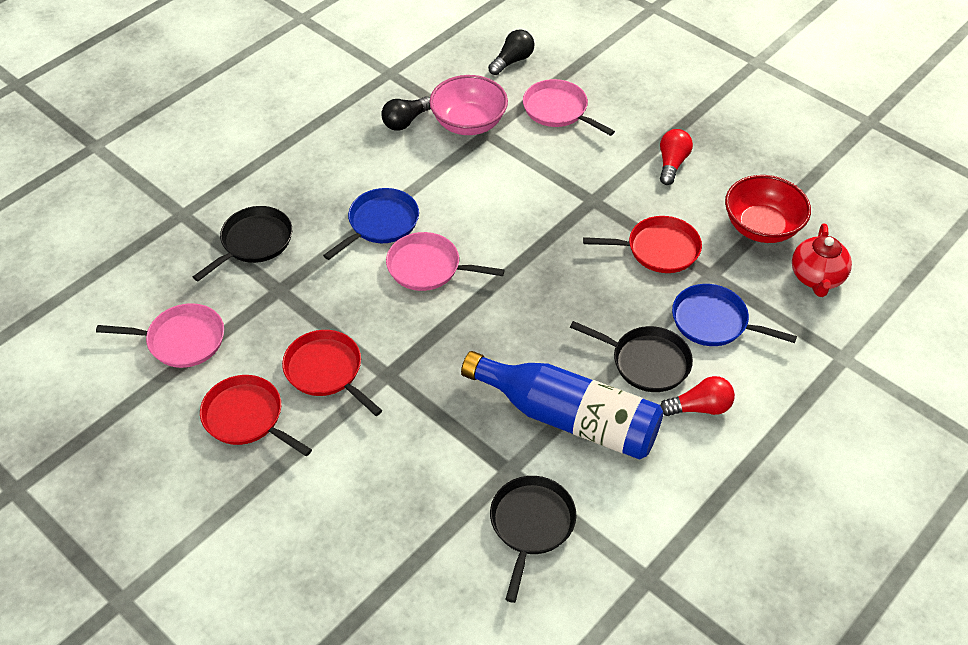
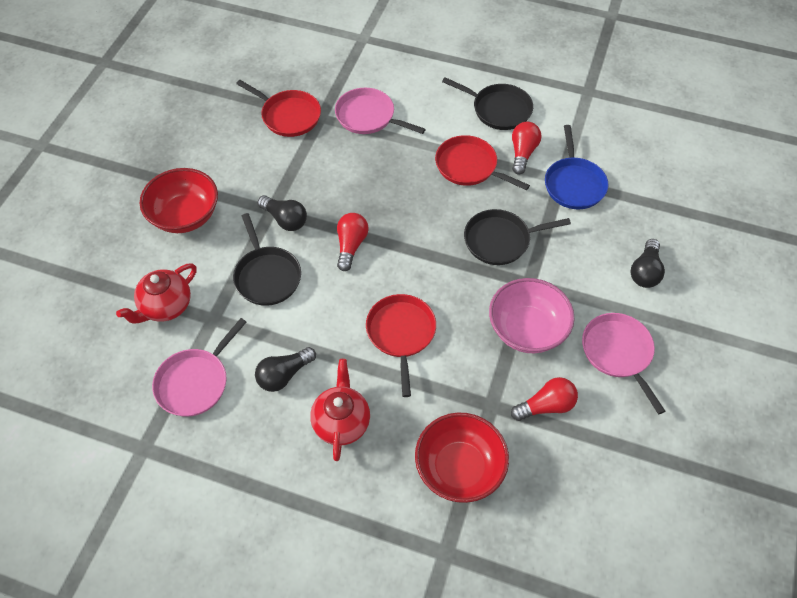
black light bulb: [382,96,431,131] [488,30,535,75] = 2 -> [255,347,316,392] [258,195,307,231] [631,239,665,288] = 3
blue bottle: [461,351,663,460] = 1 -> none = 0
blue pan: [323,188,419,260] [672,284,797,346] = 2 -> [545,125,608,209] = 1
red bowl: [725,175,811,243] = 1 -> [139,168,218,233] [415,413,509,503] = 2
red light bulb: [660,129,693,185] [660,376,735,416] = 2 -> [337,213,369,271] [511,377,578,421] [512,122,541,175] = 3
red teapot: [792,223,852,297] = 1 -> [116,263,197,323] [310,359,370,461] = 2

